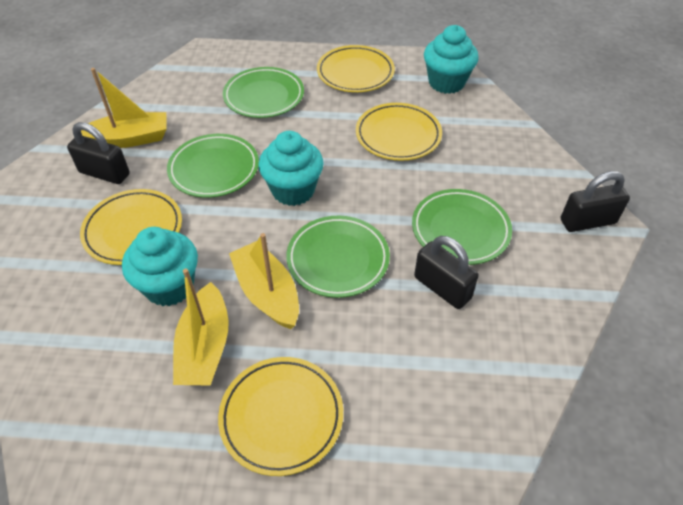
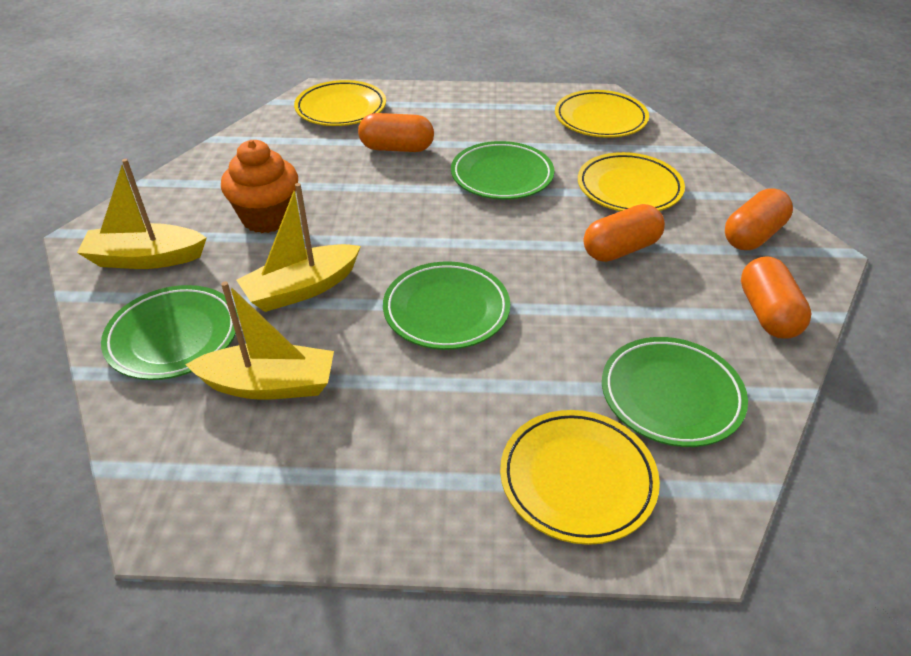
black padlock: [67,122,130,184] [414,236,479,309] [561,171,630,232] = 3 -> none = 0
orange capsule: none = 0 -> [358,113,434,152] [584,204,665,262] [725,188,793,250] [741,256,811,339] = 4
orange cupcake: none = 0 -> [221,140,298,233] = 1
turquoise cupcake: [122,227,198,306] [258,131,324,206] [424,25,479,94] = 3 -> none = 0

